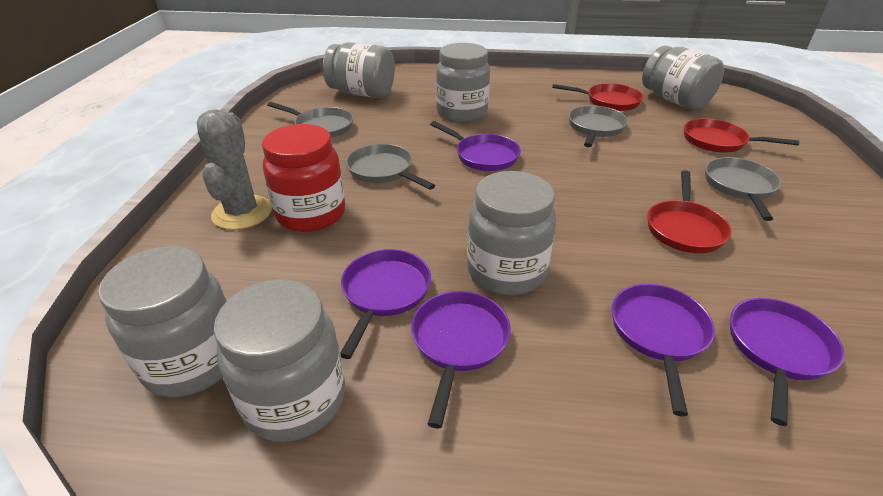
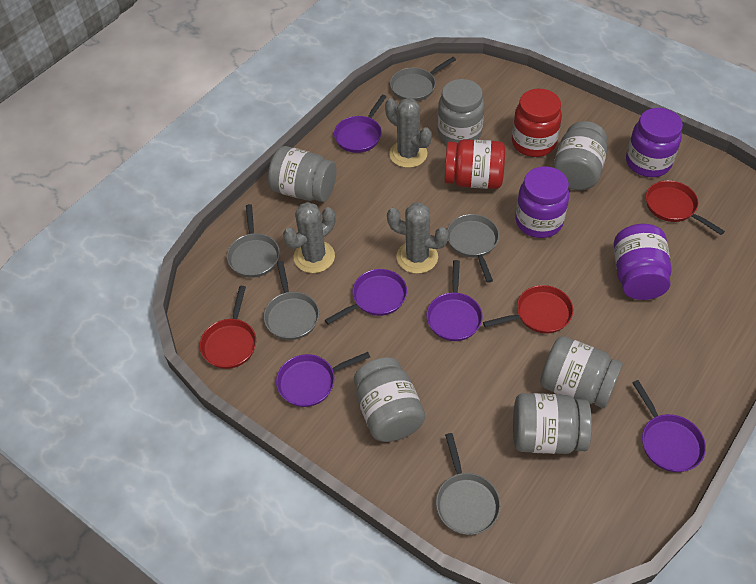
grey cactus: [197,109,272,230] = 1 -> [283,202,335,273] [385,98,432,168] [387,202,449,274] = 3
grey pan: [267,102,354,138] [346,144,435,190] [568,105,628,147] [705,157,781,221] = 4 -> [227,204,280,278] [264,261,319,340] [390,57,456,101] [436,433,501,535] [447,214,499,283] = 5
purple jar: none = 0 -> [515,166,569,238] [614,224,671,300] [626,108,683,177] = 3
red jar: [262,124,345,232] = 1 -> [444,139,505,189] [512,89,562,157] = 2

